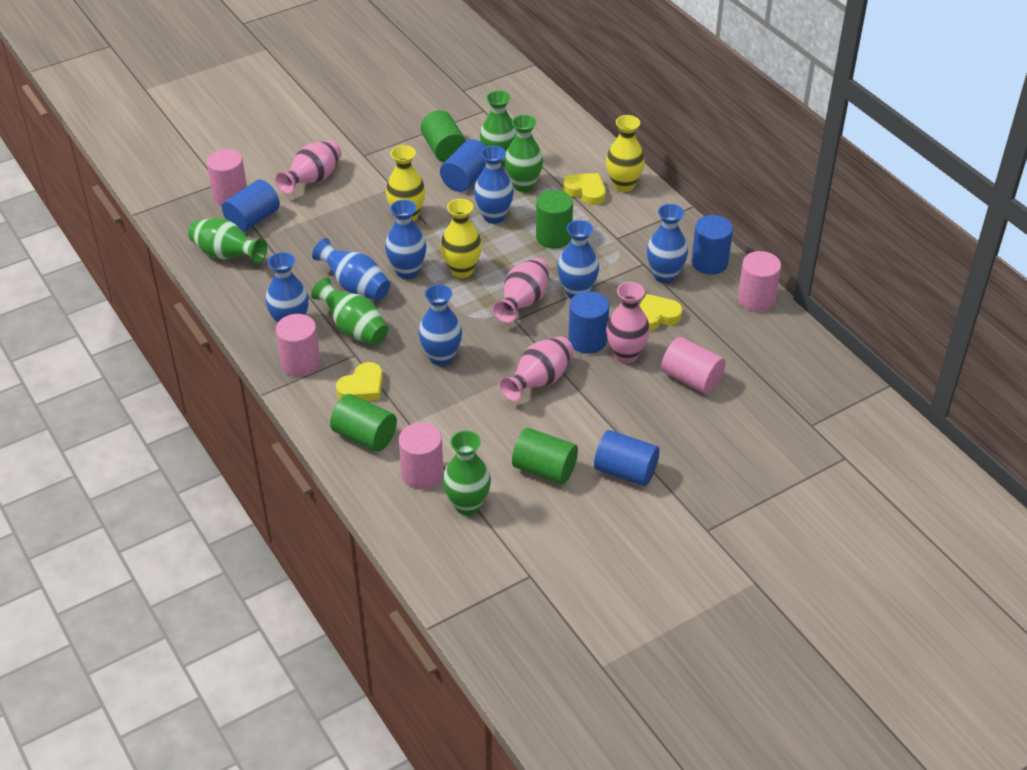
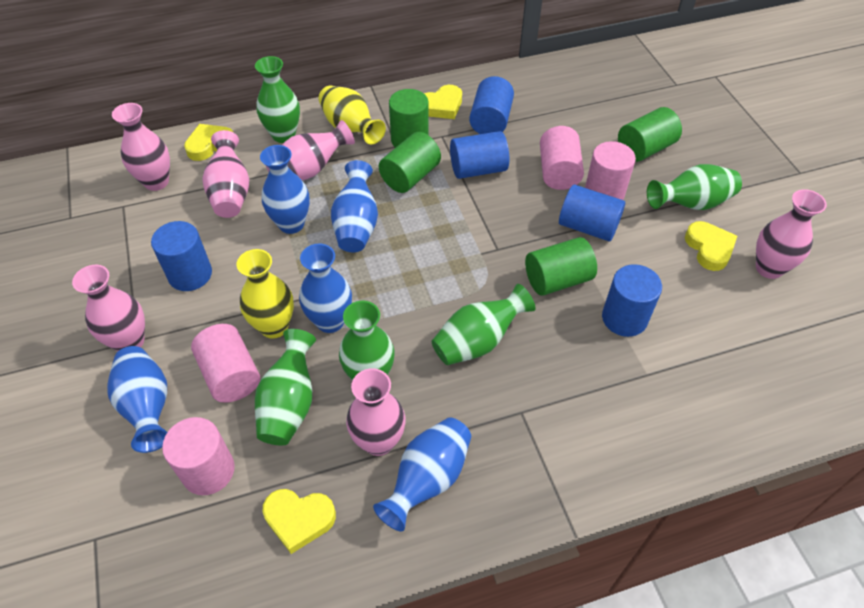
blue vase: [265,252,309,324] [312,238,390,301] [385,200,426,279] [418,284,462,366] [474,146,514,224] [557,220,599,299] [647,204,688,283] = 7 -> [107,346,167,453] [260,145,310,234] [299,244,352,333] [331,160,378,252] [373,417,471,531] = 5
pink cylinder: [206,149,247,205] [276,314,320,377] [399,423,443,489] [661,337,726,394] [738,251,781,312] = 5 -> [162,417,235,495] [191,324,260,403] [540,126,584,190] [585,141,636,200] = 4
pink vase: [275,140,342,194] [492,258,550,323] [499,336,574,402] [606,282,650,364] = 4 -> [72,265,145,351] [112,103,170,191] [203,130,249,218] [266,120,355,180] [346,368,406,456] [756,189,827,279] = 6
yellow heart: [336,362,383,401] [563,173,606,205] [639,294,683,331] = 3 -> [184,124,233,161] [262,489,336,554] [424,85,462,119] [685,221,737,271] = 4
yellow vase: [386,145,425,221] [441,199,482,278] [606,115,645,192] = 3 -> [237,249,294,339] [319,86,386,144] = 2

